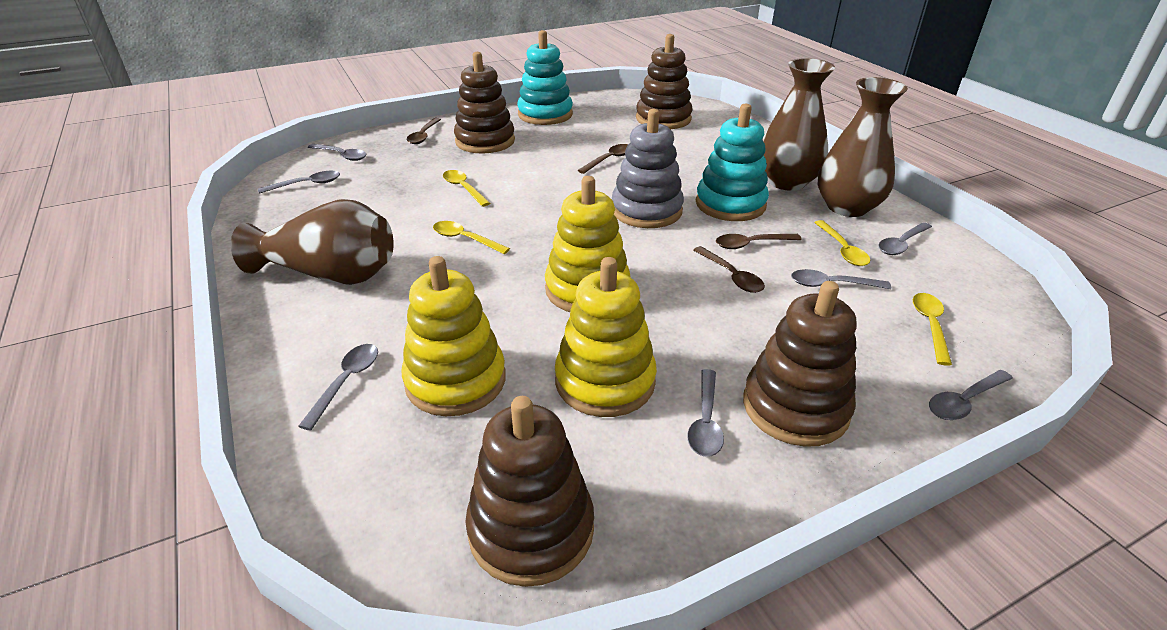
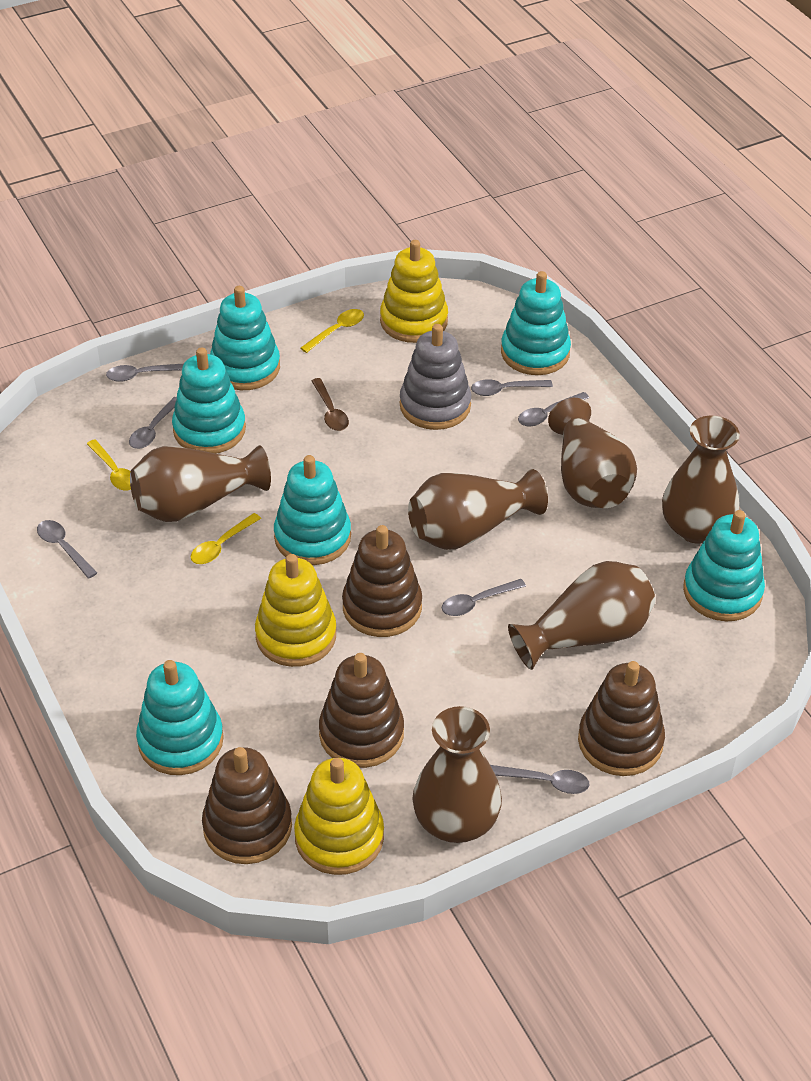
brown spoon: [407,118,441,144] [578,144,628,174] [694,246,765,293] [716,234,802,249] = 4 -> [312,378,349,431] = 1
brown vase: [231,199,394,285] [762,58,835,191] [818,77,908,217] = 3 -> [130,445,271,522] [408,469,548,550] [412,706,502,843] [508,561,655,670] [548,398,637,508] [662,415,740,544] = 6
turquoise stacking toy: [517,30,573,125] [696,104,769,221] = 2 -> [136,660,224,775] [172,347,246,454] [210,286,280,390] [274,455,351,565] [501,271,571,375] [683,510,765,621] = 6
yellow spoon: [433,221,510,254] [443,170,490,207] [814,220,870,266] [913,293,952,366] = 4 -> [87,439,131,491] [191,513,261,564] [301,309,364,353] = 3

